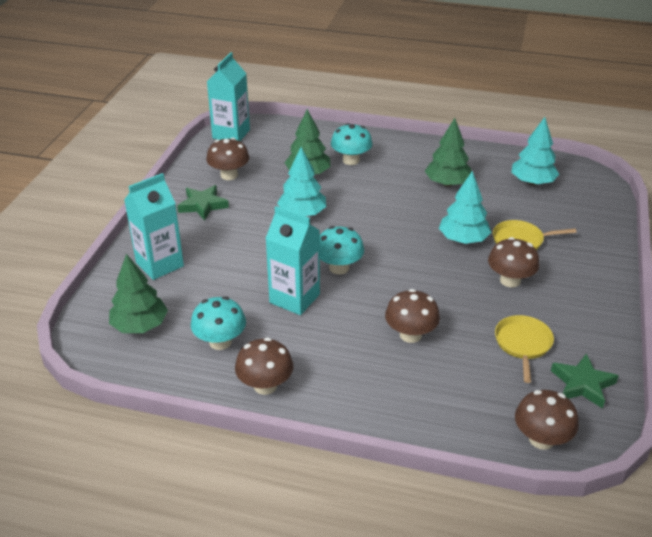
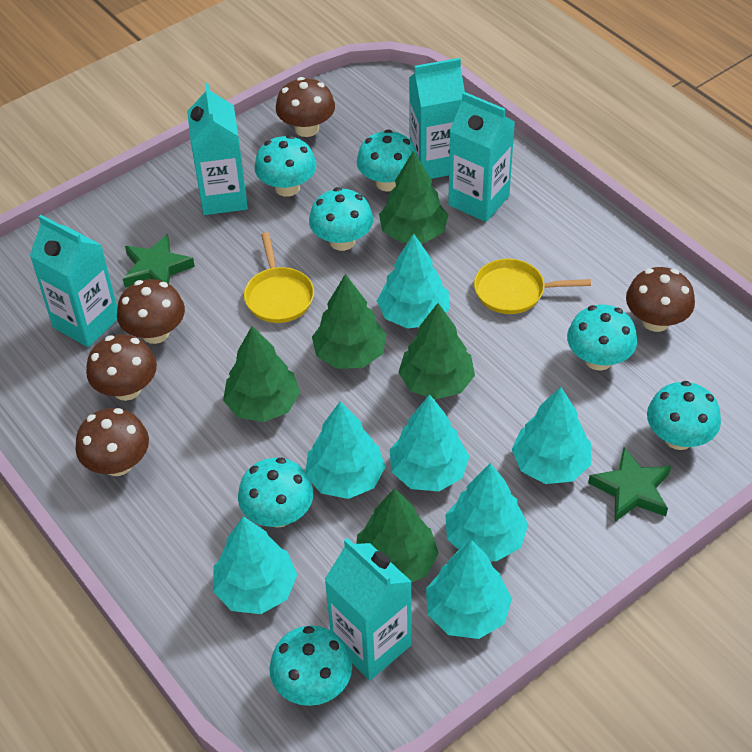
green tree: [109,254,168,333] [285,109,330,174] [425,118,471,186] = 3 -> [223,326,300,422] [312,274,387,369] [356,488,439,582] [379,151,448,243] [398,303,475,399] = 5
turquoise carton: [124,173,184,280] [207,52,250,141] [265,206,320,315] = 3 -> [30,215,117,347] [187,83,248,215] [324,538,412,680] [409,58,465,179] [448,92,515,222] = 5
turquoise mushroom: [191,296,246,350] [320,226,364,275] [331,123,373,165] = 3 -> [238,458,313,528] [254,135,316,197] [270,625,352,706] [309,187,373,251] [357,129,418,192] [567,305,637,371] [647,381,721,450] = 7
turquoise tree: [277,147,326,216] [439,171,491,244] [511,117,559,185] = 3 -> [213,516,297,614] [305,401,386,499] [377,234,449,329] [390,394,469,492] [426,540,512,639] [445,463,529,561] [512,387,591,484] = 7

